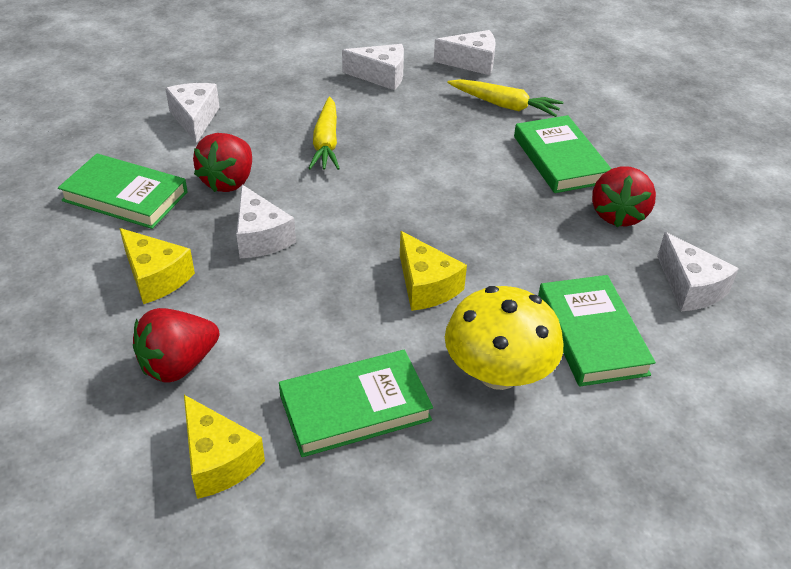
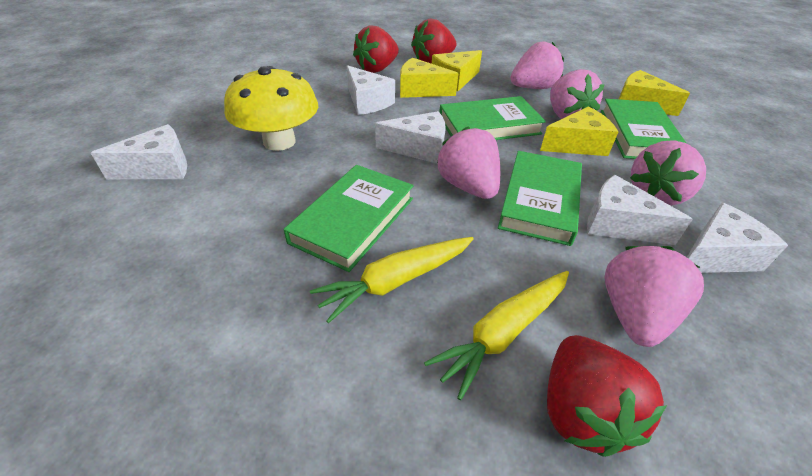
pink strawberry: none = 0 -> [437,126,500,199] [511,42,564,89] [550,69,604,119] [604,246,704,347] [630,140,706,206] = 5
yellow cheese: [119,228,195,304] [184,395,265,499] [400,231,467,311] = 3 -> [400,58,458,98] [432,50,482,91] [540,106,618,156] [619,70,690,116] = 4

